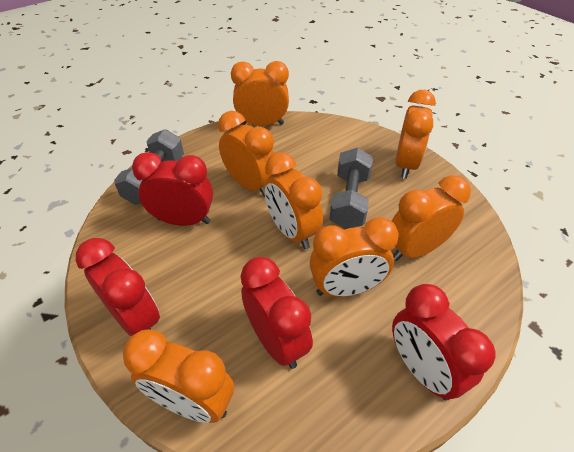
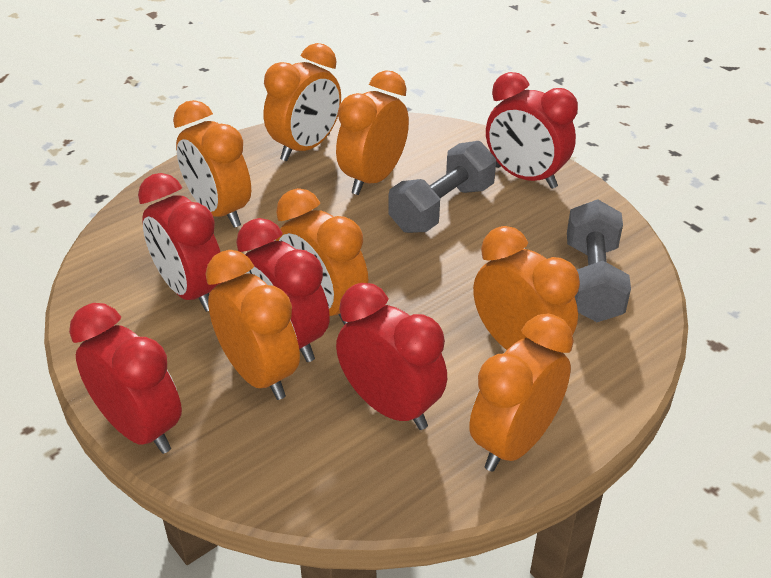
red clock: [76,238,160,336] [132,152,213,226] [241,257,313,369] [392,284,495,400] = 4 -> [69,303,182,454] [138,173,223,312] [236,218,330,362] [336,283,447,430] [486,72,578,189] = 5

